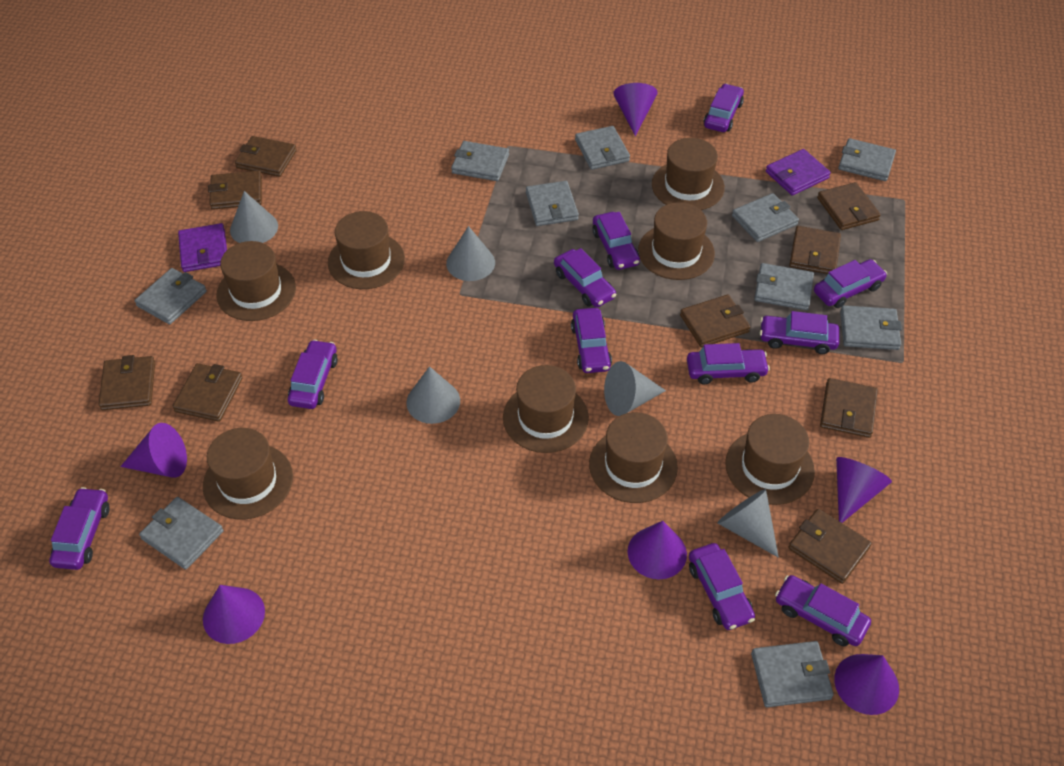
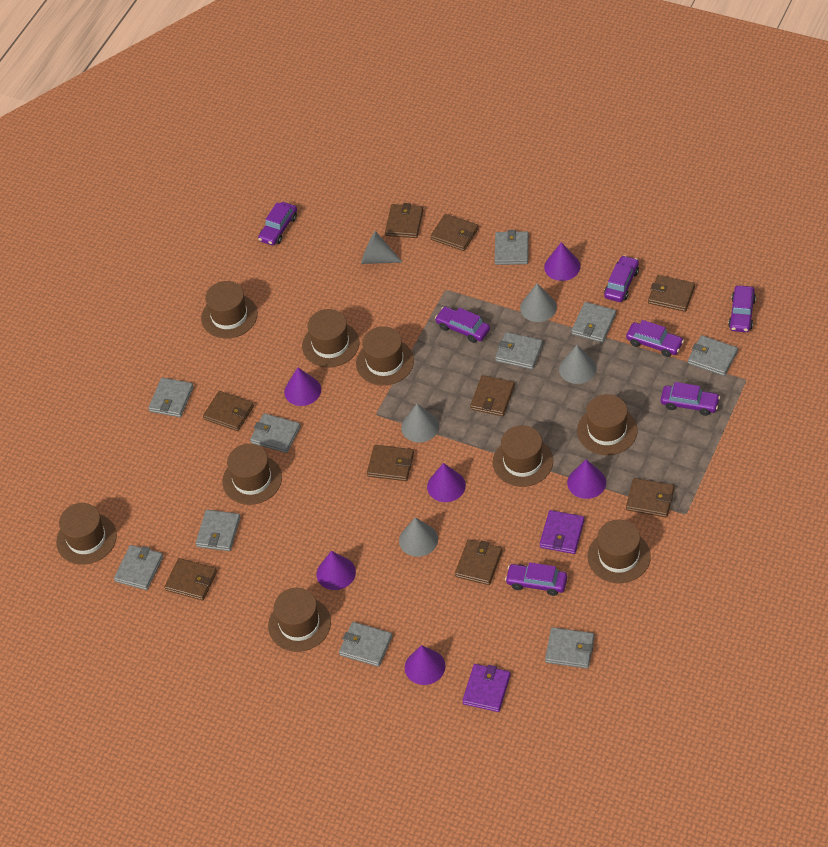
brown hat: [203,428,293,520] [216,241,296,321] [328,211,405,289] [503,365,589,453] [589,412,678,503] [638,202,715,280] [652,138,725,210] [725,414,815,505] = 8 -> [56,503,117,565] [201,281,258,339] [222,444,282,505] [268,588,331,652] [302,309,359,368] [356,326,414,385] [493,425,553,487] [577,394,638,455] [587,520,651,583] = 9
purple car: [49,487,110,570] [288,340,338,409] [554,248,616,307] [571,308,612,373] [592,212,640,270] [687,343,770,385] [689,543,755,630] [704,84,744,132] [760,311,839,354] [775,575,871,646] [814,259,887,308] = 11 -> [258,202,297,245] [435,306,490,343] [505,562,567,596] [604,255,639,302] [626,320,684,357] [661,382,720,416] [728,285,756,332] = 7

